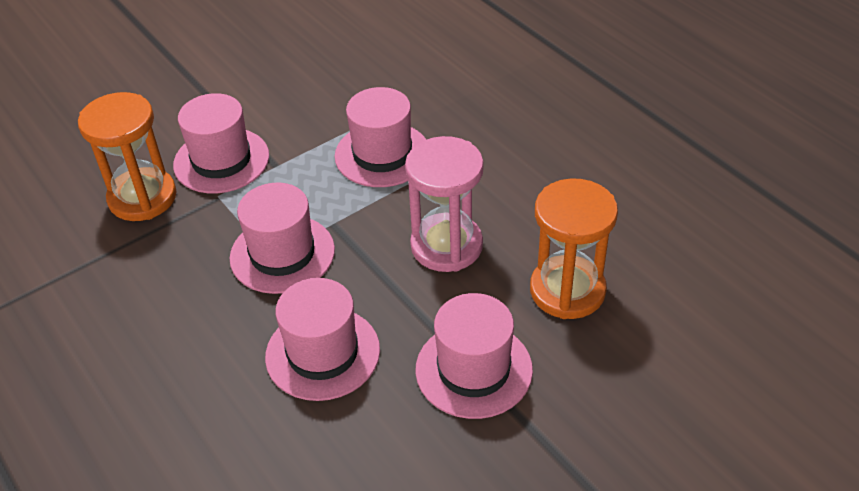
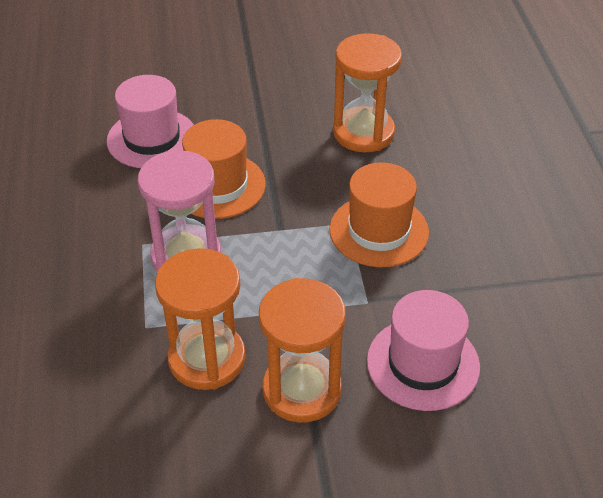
orange hat: none = 0 -> [182,119,266,219] [329,162,429,267] = 2
orange hourglass: [78,92,176,221] [530,178,618,319] = 2 -> [155,248,246,390] [259,278,346,423] [333,33,402,152] = 3
pink hat: [173,93,269,193] [229,183,335,294] [265,278,380,401] [335,87,426,187] [415,293,533,419] = 5 -> [106,75,194,168] [367,290,480,411] = 2

